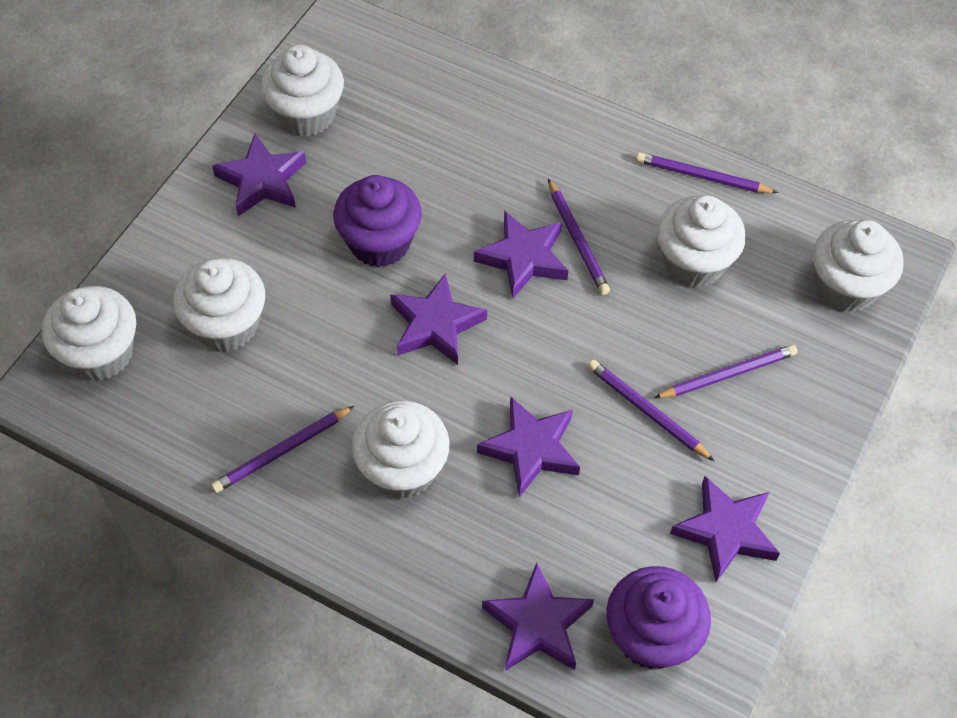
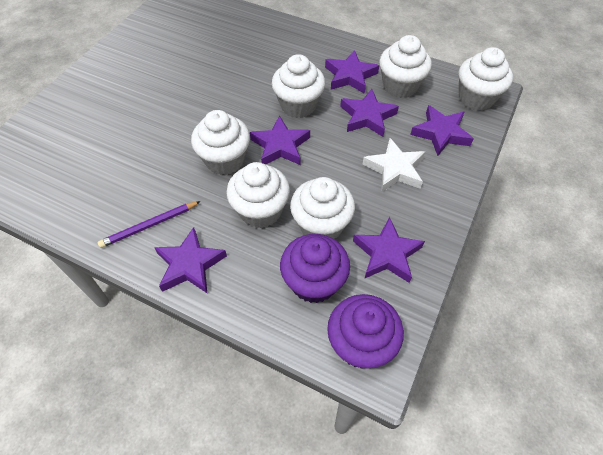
purple pencil: [211,406,354,493] [548,179,610,295] [588,360,714,461] [636,152,778,193] [654,345,798,398] = 5 -> [97,201,201,248] = 1
white star: none = 0 -> [362,138,425,192] = 1

